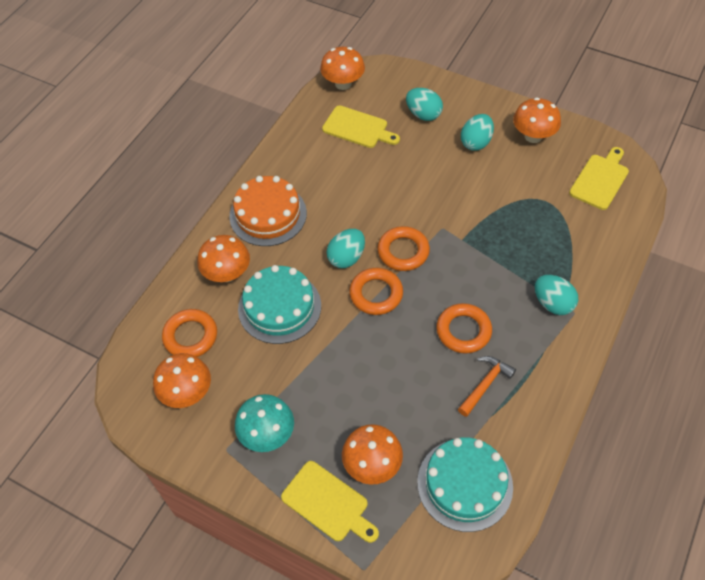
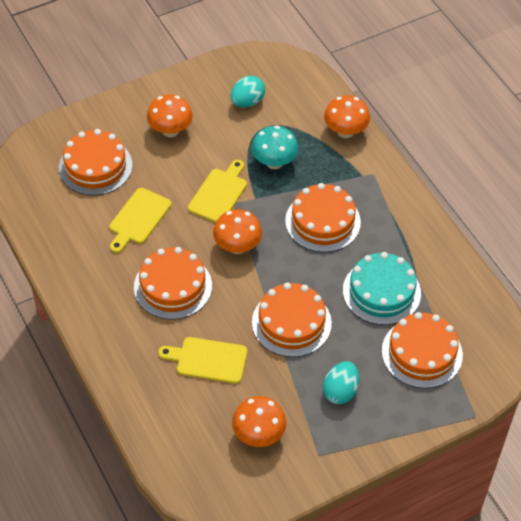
orange cake: [229,176,307,246] = 1 -> [59,129,132,196] [134,247,212,320] [252,282,332,357] [285,183,361,252] [382,312,463,388] = 5
orange hammer: [458,356,516,417] = 1 -> none = 0
orange mushroom: [153,353,211,408] [197,235,250,282] [320,47,365,90] [342,424,403,485] [513,97,561,143] = 5 -> [147,94,193,137] [213,209,262,254] [232,396,286,447] [324,95,370,138] = 4
orange ring: [162,309,217,357] [349,268,403,315] [377,226,430,271] [436,303,492,354] = 4 -> none = 0
turquoise cake: [238,265,321,344] [417,437,513,532] = 2 -> [343,252,421,325] = 1
turquoise egg: [327,229,365,268] [406,88,443,121] [461,114,494,151] [535,275,578,315] = 4 -> [231,76,265,107] [323,361,359,404] = 2

